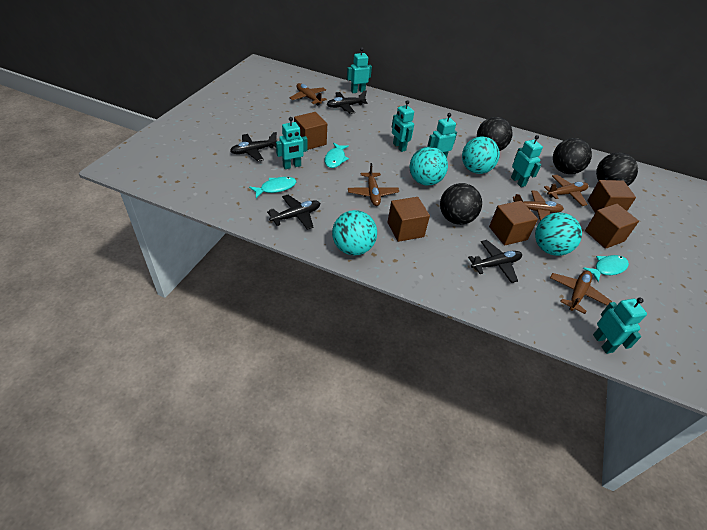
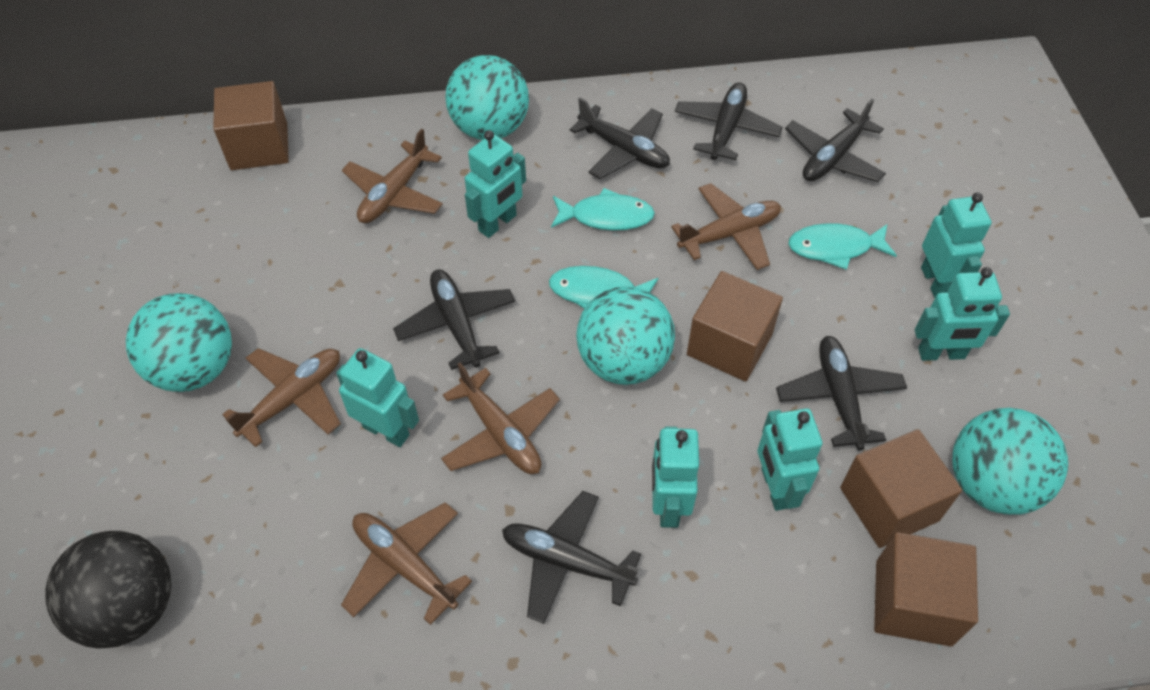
black ball: [440,183,482,225] [477,117,512,151] [553,138,592,174] [596,153,638,186] = 4 -> [45,531,171,649] = 1
black plane: [230,132,277,161] [267,195,320,230] [327,90,367,114] [468,240,522,283] = 4 -> [393,270,515,370] [502,491,641,624] [570,98,670,179] [675,82,783,160] [776,336,907,450] [785,99,886,182] = 6
brown cube: [294,112,327,150] [387,197,430,242] [489,201,538,246] [585,204,639,249] [587,180,636,213] = 5 -> [213,81,289,170] [687,271,783,382] [840,429,962,548] [874,532,978,647] = 4

